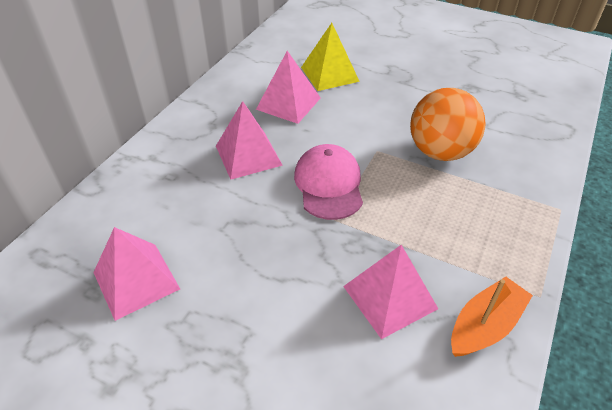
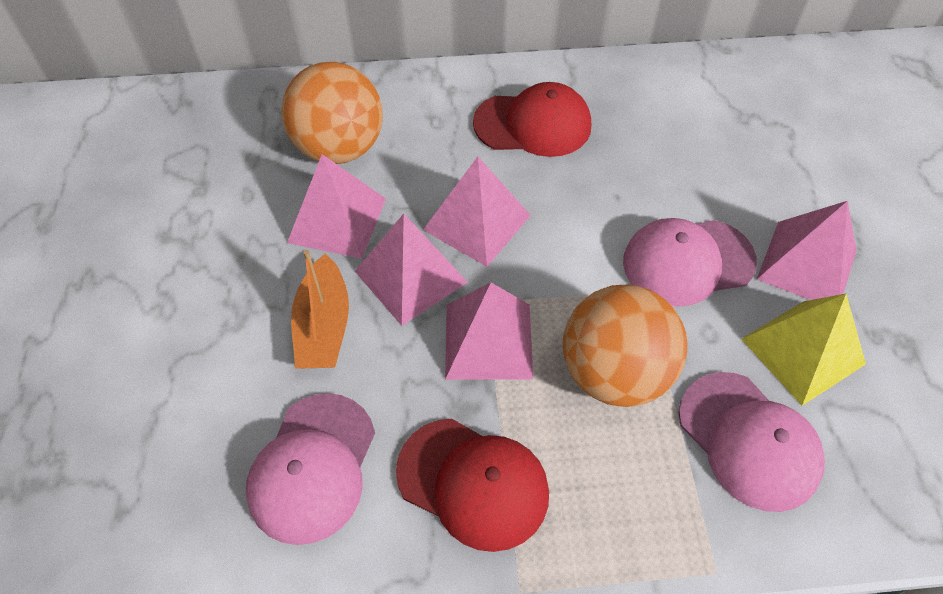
orange ball: [410,88,486,161] = 1 -> [281,62,383,164] [563,285,687,407] = 2
pink cap: [294,144,363,220] = 1 -> [246,393,375,545] [623,218,757,307] [679,372,825,512] = 3
pink pyramid: [93,227,180,321] [216,101,283,180] [256,51,321,124] [343,245,438,339] = 4 -> [287,154,386,259] [355,214,468,326] [423,157,531,267] [445,282,533,380] [757,201,857,300] = 5
red cap: none = 0 -> [396,419,549,552] [473,82,591,157] = 2

